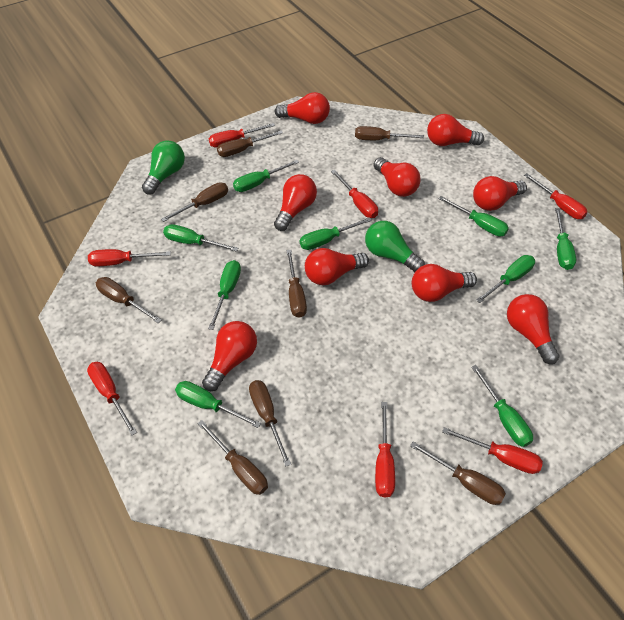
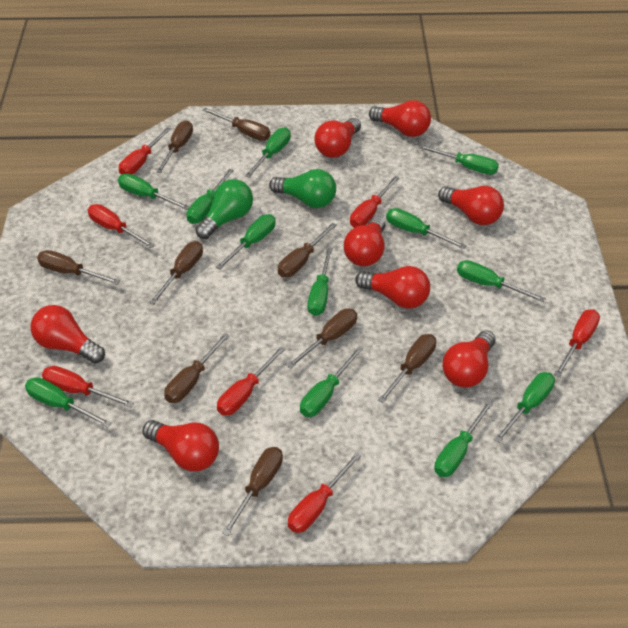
brown screwdriver: [96,277,162,323] [161,182,228,222] [197,420,268,495] [217,131,283,157] [249,380,291,467] [286,250,307,318] [355,126,424,140] [410,442,506,505] = 8 -> [37,250,120,285] [149,241,203,304] [156,120,193,173] [164,333,230,403] [203,108,270,141] [222,447,283,536] [278,223,337,278] [286,308,357,369] [378,334,436,403] = 9
green screwdriver: [163,224,238,252] [175,381,261,428] [208,260,241,330] [233,160,299,192] [300,217,372,250] [438,196,509,236] [471,365,533,447] [476,255,535,303] [555,208,576,270] = 9 -> [25,377,111,427] [118,174,190,210] [187,169,234,224] [215,214,276,270] [245,127,291,177] [300,347,363,417] [308,247,333,316] [386,208,467,249] [419,145,499,175] [434,401,493,477] [457,260,546,302] [494,372,555,443] = 12
red light bulb: [202,321,257,391] [274,174,317,231] [275,92,330,124] [305,248,369,285] [373,157,421,197] [412,264,477,302] [427,114,484,146] [473,176,527,211] [507,294,560,364] = 9 -> [31,305,105,364] [142,420,219,471] [314,118,361,158] [344,216,386,266] [355,266,430,309] [369,100,431,137] [438,186,504,225] [442,330,495,388] = 8

